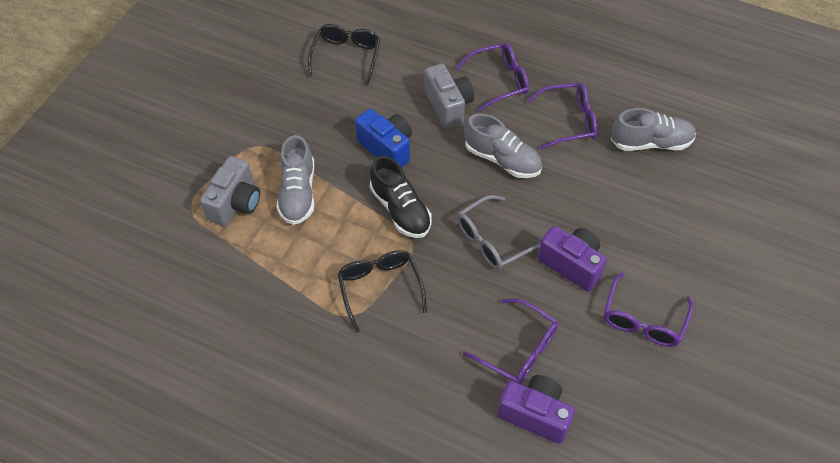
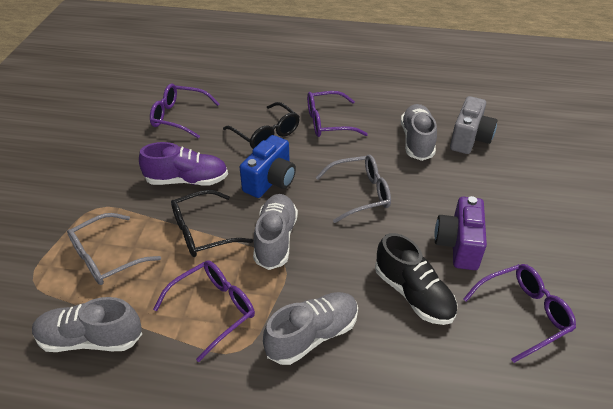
grey camera: [200,156,260,226] [425,64,474,129] = 2 -> [450,96,497,154] = 1
grey glasses: [457,195,540,270] = 1 -> [67,213,161,285] [315,155,391,223] = 2
grey shoe: [276,135,315,225] [464,113,542,178] [610,108,696,151] = 3 -> [32,297,142,352] [253,194,298,270] [263,292,358,365] [401,104,437,161] = 4
purple camera: [497,375,575,444] [538,226,607,292] = 2 -> [434,196,487,270] = 1
purple shoe: none = 0 -> [139,142,228,185] = 1

